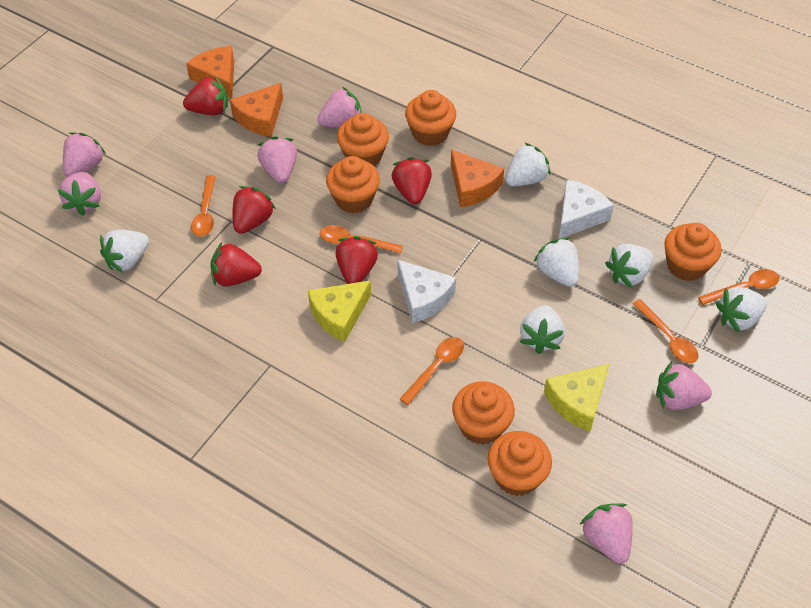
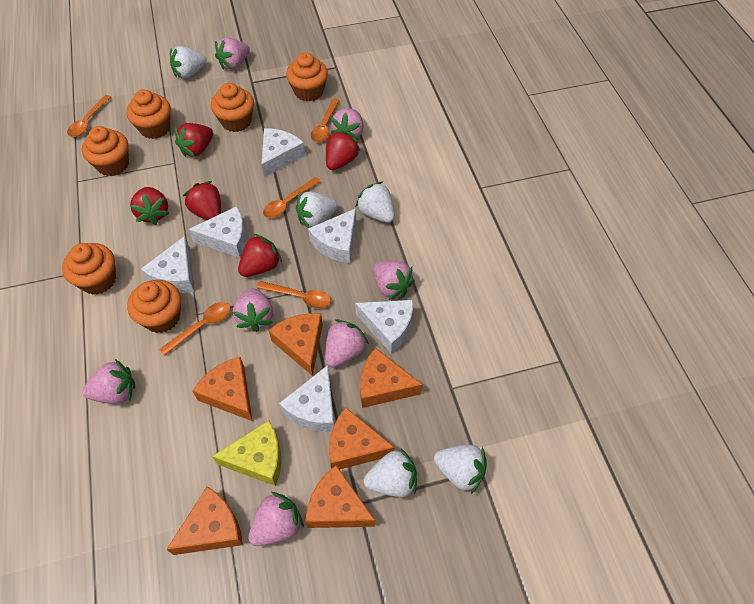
orange cheese: [186,46,234,98] [230,83,283,137] [451,149,504,207] = 3 -> [166,486,243,555] [193,357,252,421] [269,313,323,376] [305,465,375,528] [329,408,395,469] [360,348,423,408] = 6
pink strawberry: [58,172,101,216] [63,132,106,177] [257,136,297,183] [317,87,362,127] [580,503,633,564] [656,362,712,410] = 6 -> [82,359,136,404] [215,38,250,70] [233,288,273,332] [248,491,304,546] [325,319,369,368] [331,108,364,140] [373,261,415,300] = 7
white cheese: [398,260,456,323] [559,180,614,239] = 2 -> [141,236,194,293] [189,206,246,258] [262,128,305,178] [279,365,334,432] [308,208,356,263] [355,300,413,354] = 6
white strawberry: [100,230,149,273] [505,142,551,186] [520,305,565,354] [534,237,579,287] [605,244,654,288] [716,287,767,332] = 6 -> [170,46,207,79] [296,192,338,228] [356,181,395,223] [363,449,417,497] [434,445,487,494] = 5
yellow cheese: [308,280,371,342] [544,364,609,431] = 2 -> [212,420,281,486] = 1

